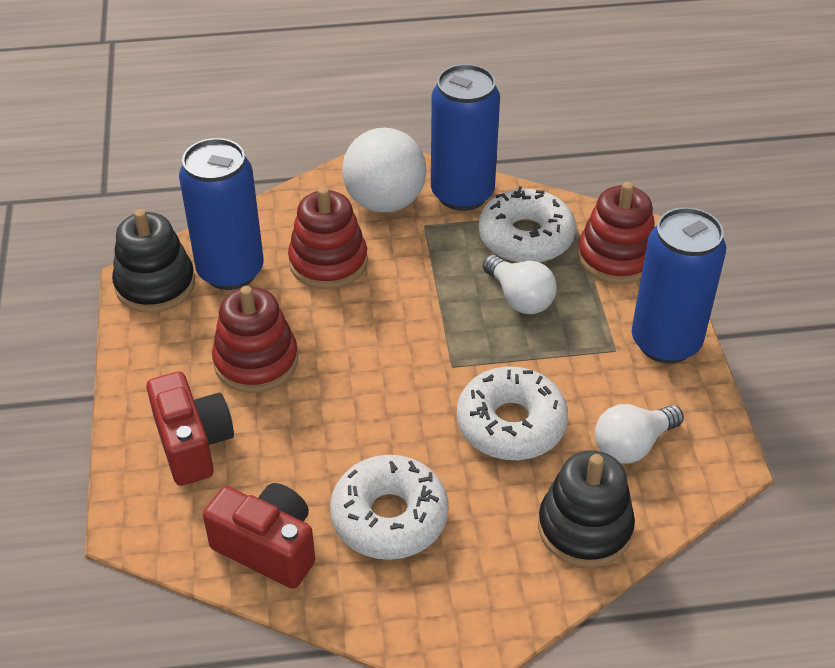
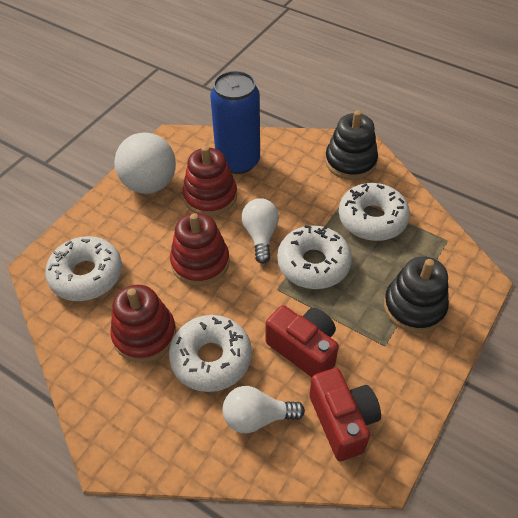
blue can: [179,138,264,290] [431,64,500,211] [632,207,726,363] = 3 -> [210,71,260,174] = 1
white donut: [330,455,449,560] [457,366,568,460] [478,186,576,263] = 3 -> [45,236,122,301] [169,315,252,392] [277,225,352,289] [339,183,410,241] = 4

